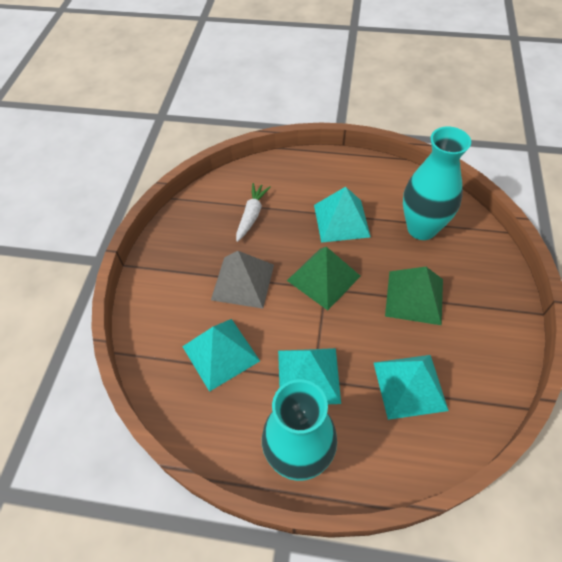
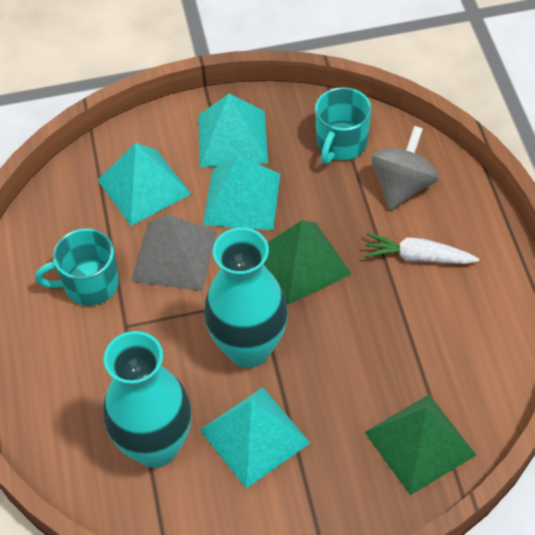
grey spinning top: none = 0 -> [371,126,439,210] = 1
turquoise mug: none = 0 -> [35,228,119,306] [315,87,372,164] = 2

